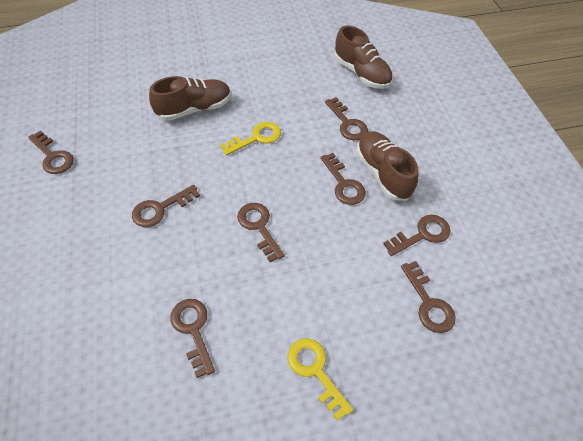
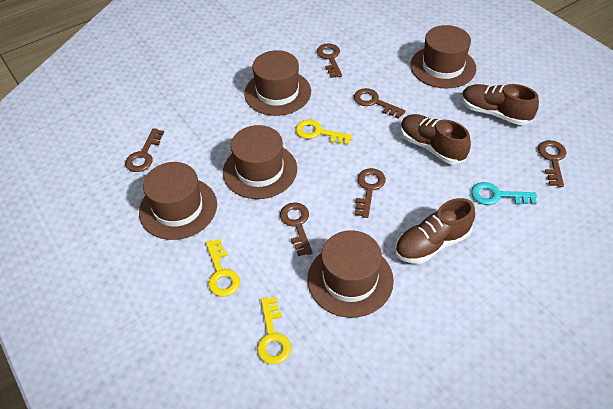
brown hat: none = 0 -> [139,162,217,240] [223,125,297,199] [244,50,311,116] [307,230,394,318] [410,25,476,89] = 5
brown key: [28,131,74,174] [132,185,200,227] [170,299,215,378] [237,203,285,262] [320,153,366,205] [325,97,368,140] [383,215,451,256] [401,261,456,333] = 8 -> [125,128,164,172] [280,203,312,256] [317,43,342,78] [354,88,406,119] [355,168,386,218] [538,140,566,187] = 6
turquoise key: none = 0 -> [471,182,537,205] = 1
yellow key: [221,122,281,156] [288,338,353,421] = 2 -> [206,239,240,297] [257,297,291,364] [295,120,353,145] = 3

